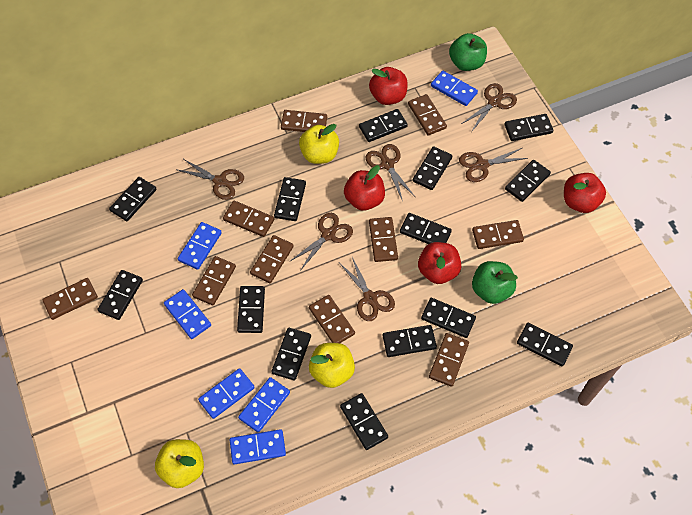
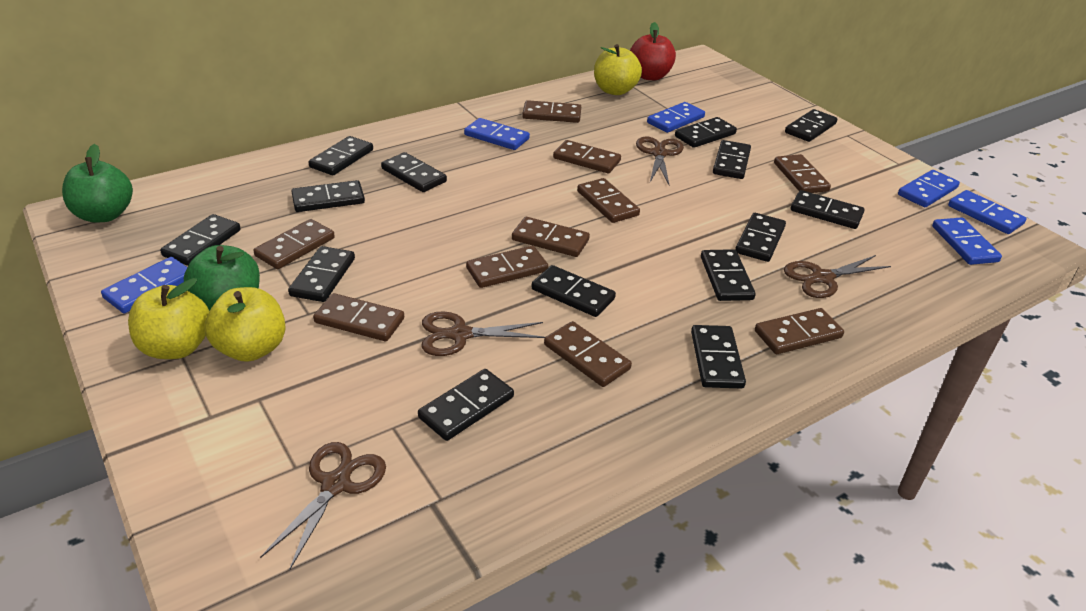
brown scissors: [176,159,244,200] [289,213,353,271] [340,257,395,321] [365,144,415,201] [459,148,528,182] [461,83,517,132] = 6 -> [260,442,386,571] [422,311,545,356] [636,136,684,185] [784,255,891,298] = 4
red apple: [344,165,385,211] [369,67,408,105] [418,242,461,284] [564,173,606,213] = 4 -> [630,22,676,80] = 1

